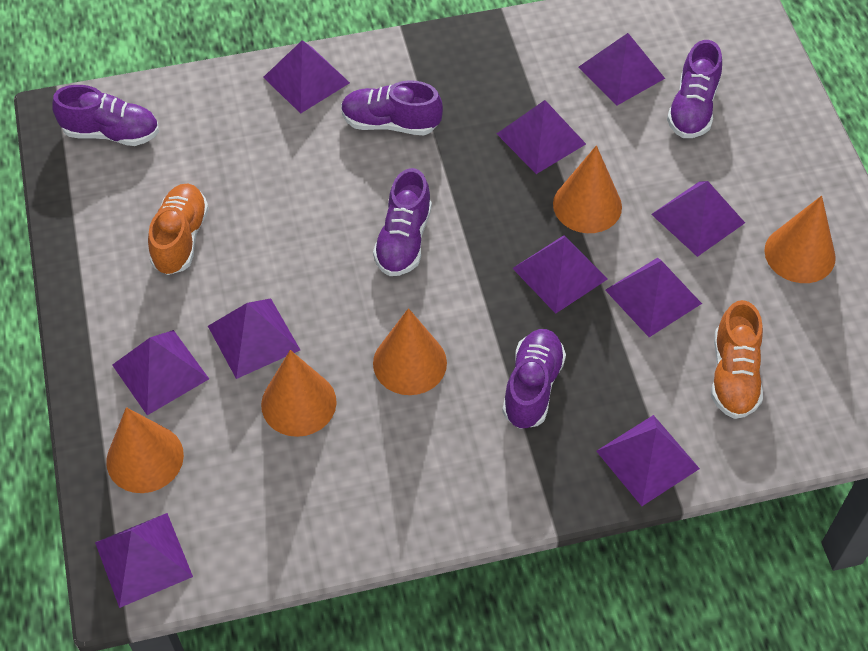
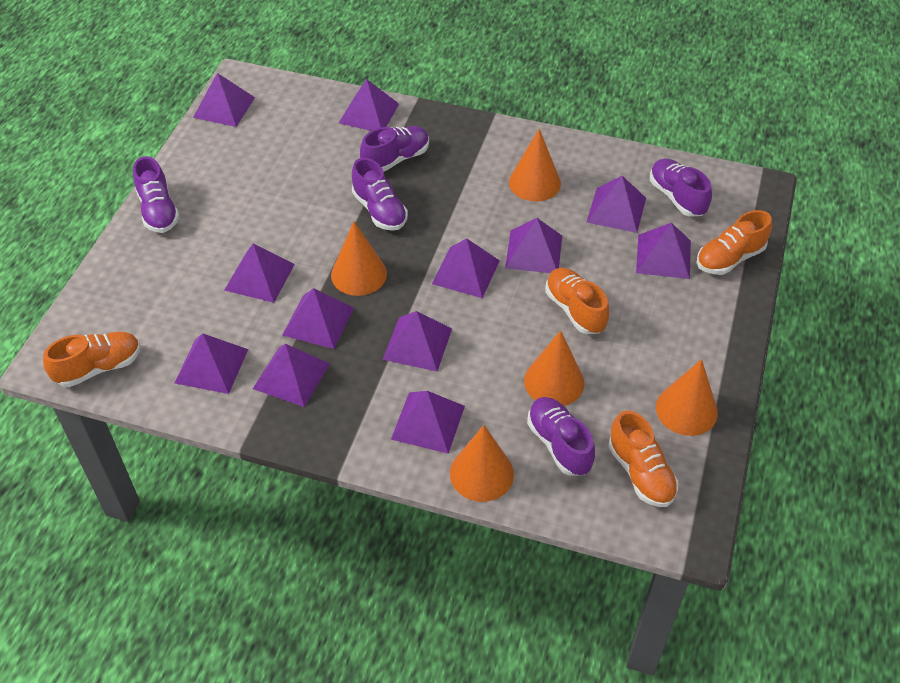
orange shoe: [148,184,209,275] [711,300,763,419] = 2 -> [43,332,141,387] [545,268,609,334] [608,410,679,507] [697,210,772,275] = 4
purple pyramid: [95,513,193,608] [112,330,209,415] [208,298,300,379] [263,40,350,114] [497,100,586,174] [512,235,608,314] [578,33,665,105] [596,415,700,506] [605,258,702,337] [651,181,745,257] = 10 -> [175,333,248,394] [193,73,255,127] [224,244,295,303] [253,344,330,407] [282,288,354,349] [339,79,399,131] [383,311,452,372] [391,391,465,454] [432,238,500,298] [505,218,562,273] [587,176,646,233] [636,223,691,279] = 12

